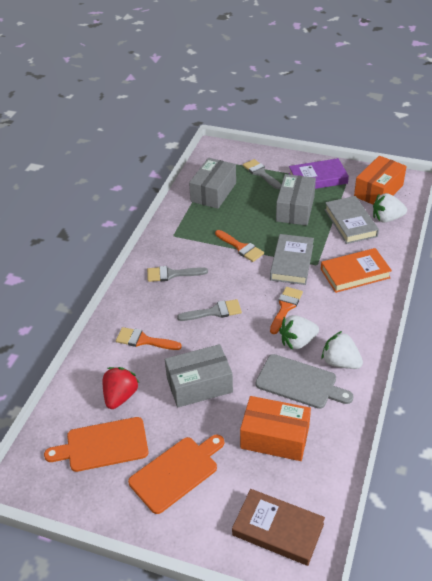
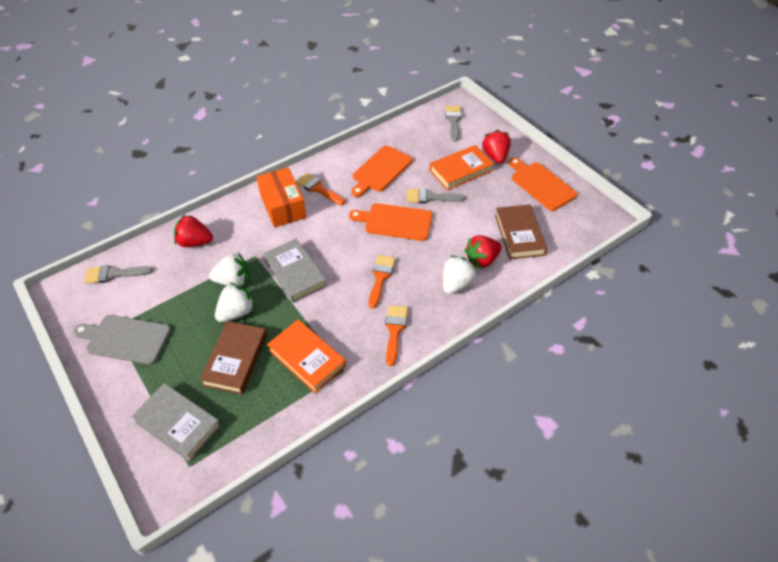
brown book: [232,489,325,566] = 1 -> [199,321,267,395] [495,204,547,259] = 2
grey box: [165,344,233,408] [189,158,236,209] [276,174,316,225] = 3 -> none = 0
orange book: [321,248,392,293] = 1 -> [267,319,346,393] [429,145,494,190] = 2
orange box: [240,396,311,461] [354,156,407,204] = 2 -> [256,167,306,227] = 1
orange cutting board: [44,417,148,472] [128,434,224,514] = 2 -> [349,203,432,241] [351,145,413,197] [509,158,577,211] = 3
purple book: [289,158,349,189] = 1 -> none = 0
red strawberry: [103,367,139,409] = 1 -> [174,215,213,247] [464,235,502,268] [482,130,511,164] = 3

